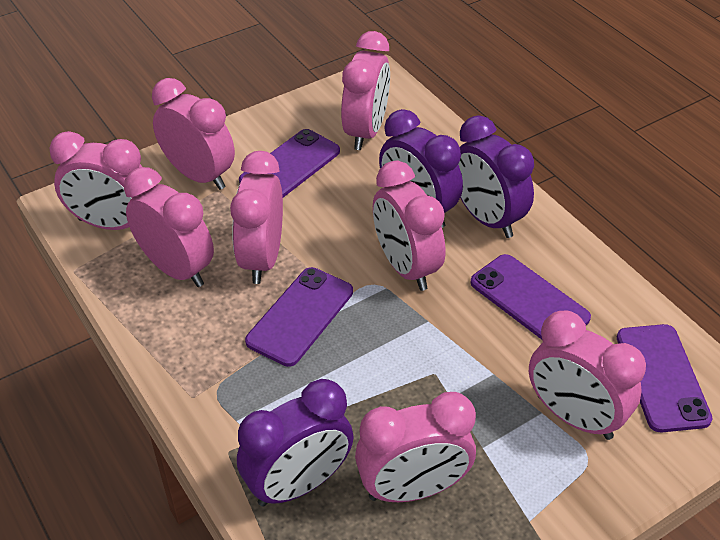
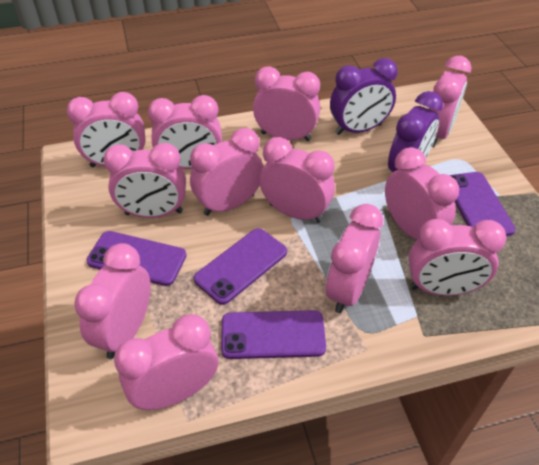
pink clock: [50,131,142,230] [124,167,214,287] [152,78,235,190] [230,151,283,284] [341,31,390,150] [355,392,476,502] [373,161,446,291] [529,310,646,440] = 8 -> [67,92,146,167] [74,243,151,359] [103,143,186,218] [114,314,218,410] [148,95,222,169] [190,128,263,216] [253,66,320,141] [260,137,335,223] [326,204,383,313] [385,147,459,240] [408,219,507,296] [429,56,472,147] = 12
purple clock: [237,379,353,507] [379,109,463,228] [458,115,534,238] = 3 -> [330,58,398,135] [388,91,443,172] = 2

